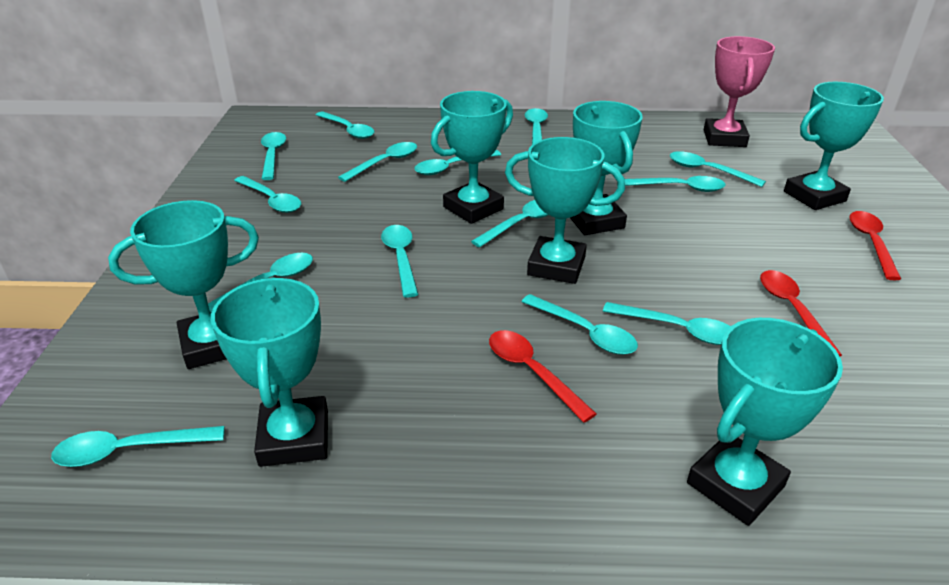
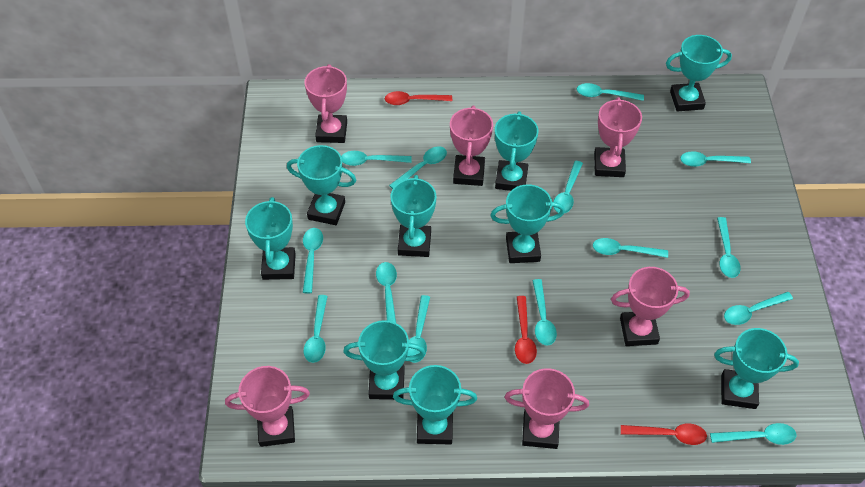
pink trophy: [704,36,775,147] = 1 -> [225,366,310,447] [305,64,347,143] [450,105,493,186] [505,368,589,449] [594,97,642,177] [611,267,690,346] = 6
turquoise trophy: [108,200,259,369] [211,277,328,467] [431,91,513,224] [505,137,625,284] [570,101,643,235] [687,318,843,526] [784,82,884,210] = 7 -> [245,197,296,280] [287,145,356,225] [343,320,425,400] [391,175,436,257] [393,365,477,444] [490,184,565,263] [495,111,538,191] [666,35,732,111] [714,328,799,409] = 9

